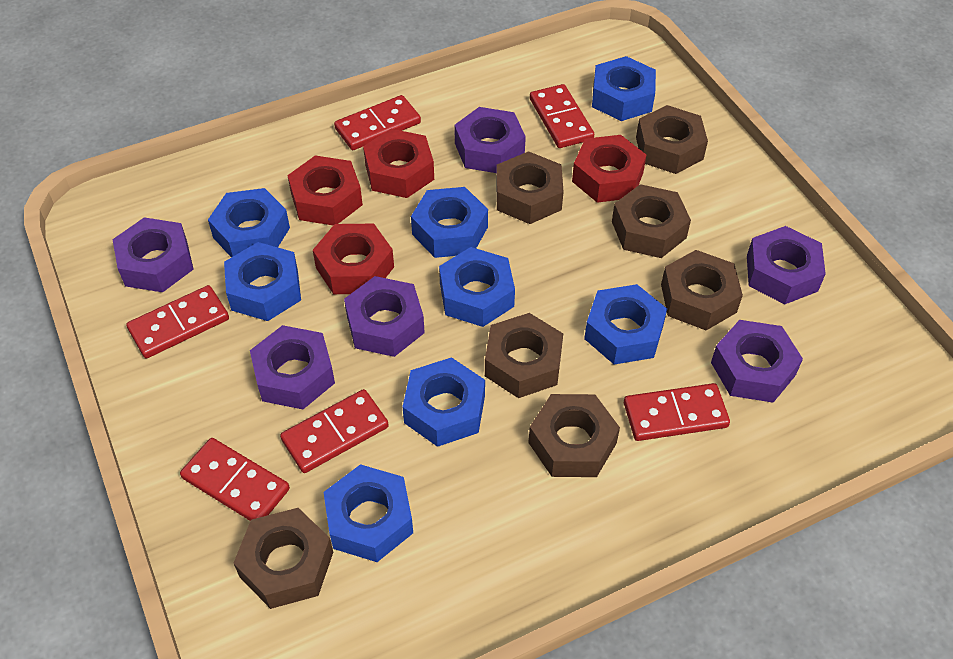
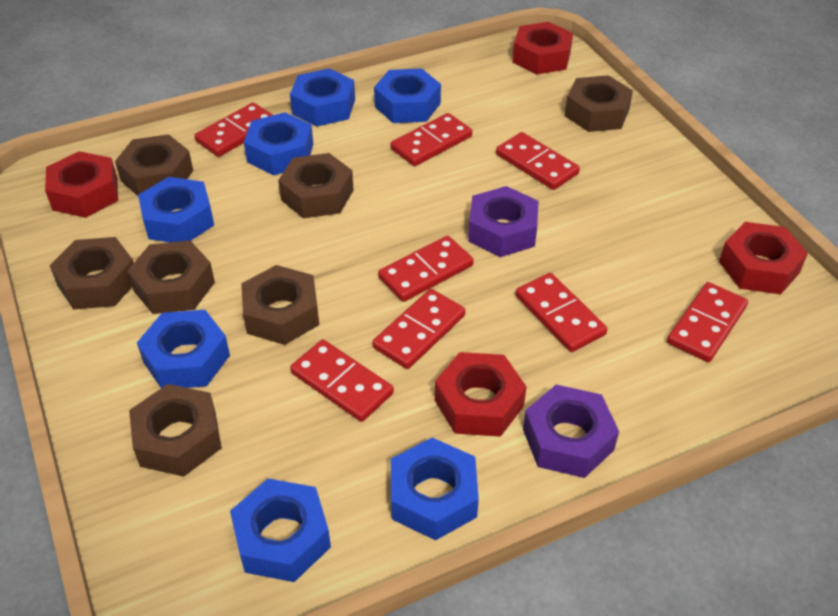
blue nut: [208,188,290,257] [224,242,301,321] [323,464,413,562] [402,357,485,447] [411,187,488,258] [439,247,515,327] [584,284,667,364] [592,56,656,121] = 8 -> [137,310,230,388] [138,177,214,242] [230,479,331,582] [244,112,313,175] [290,68,355,127] [374,68,441,123] [391,438,479,541] = 7
purple nut: [112,217,194,292] [250,325,335,409] [344,276,425,357] [454,107,526,173] [711,320,803,403] [747,226,826,304] = 6 -> [468,186,538,257] [523,385,619,478] = 2
red domino: [126,285,229,358] [180,438,290,521] [280,389,389,473] [334,95,421,150] [530,84,594,148] [624,383,730,441] = 6 -> [194,103,273,157] [290,340,394,422] [372,289,466,369] [378,236,474,302] [391,113,472,166] [496,132,580,190] [515,273,607,352] [667,282,748,362] = 8

